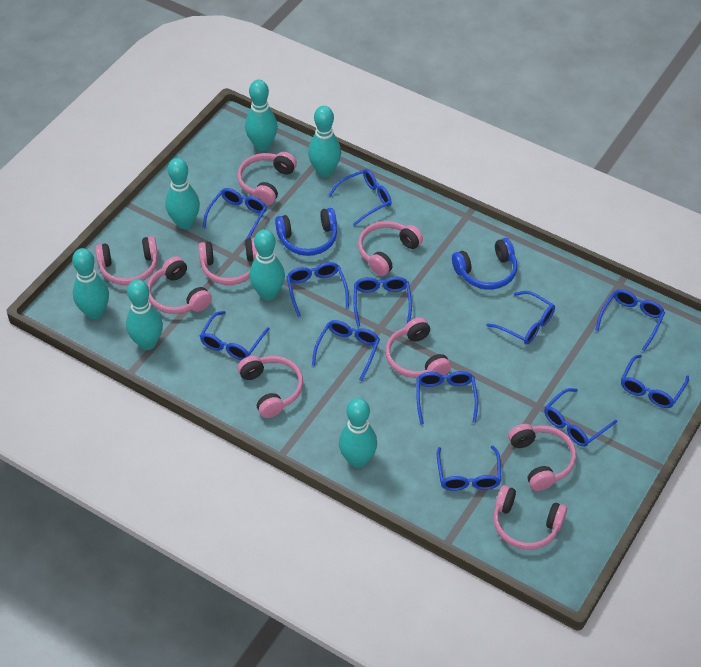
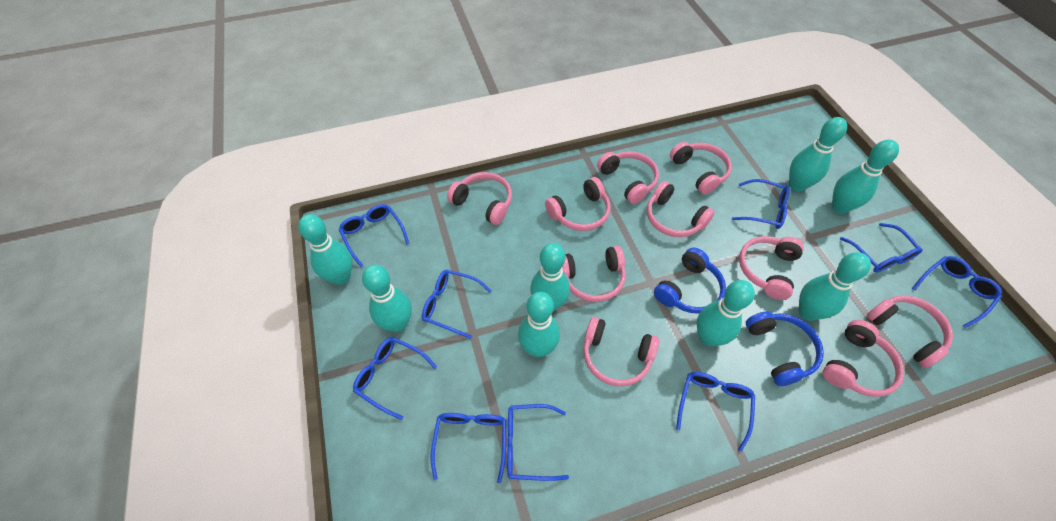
blue glasses: [200,311,270,360] [202,188,267,243] [286,262,349,317] [312,320,380,381] [329,169,392,226] [353,277,412,326] [416,371,478,424] [437,446,501,491] [486,291,555,345] [544,388,617,447] [595,289,665,351] [621,355,689,408] = 12 -> [339,204,410,267] [353,337,437,420] [422,270,492,339] [431,413,506,483] [507,404,569,481] [676,372,755,452] [732,179,790,229] [840,223,923,273] [912,256,1002,328] = 9
pink headphones: [95,236,158,285] [147,256,212,314] [198,238,257,285] [237,152,297,205] [238,355,303,418] [358,221,423,276] [386,317,451,378] [493,485,567,550] [508,424,576,491] = 9 -> [447,172,512,225] [545,177,611,231] [562,246,626,302] [583,317,660,386] [597,151,659,204] [647,181,715,237] [670,142,732,195] [739,236,804,300] [823,320,904,397] [866,295,953,368] = 10
turquoise bowling pin: [72,248,109,319] [126,279,163,350] [165,158,200,229] [245,80,278,151] [250,229,285,301] [308,106,341,177] [339,398,377,468] = 7 -> [298,214,353,285] [362,265,412,332] [518,292,560,357] [530,243,570,311] [697,280,755,346] [789,117,847,192] [798,252,871,321] [832,140,899,214] = 8

